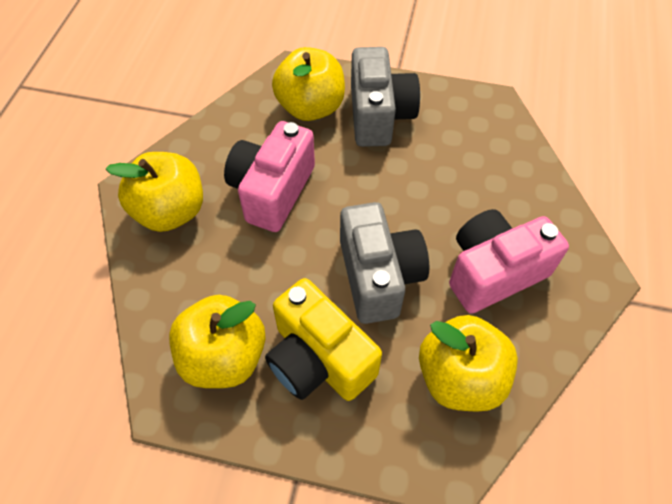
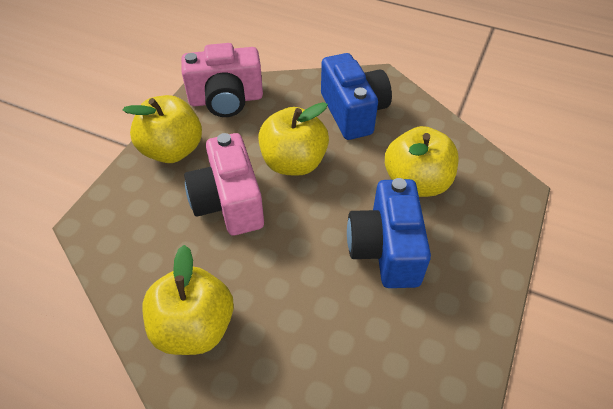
blue camera: none = 0 -> [321,53,392,140] [347,178,431,288] = 2
grey camera: [340,202,429,324] [351,47,420,147] = 2 -> none = 0
yellow camera: [265,278,382,401] = 1 -> none = 0

